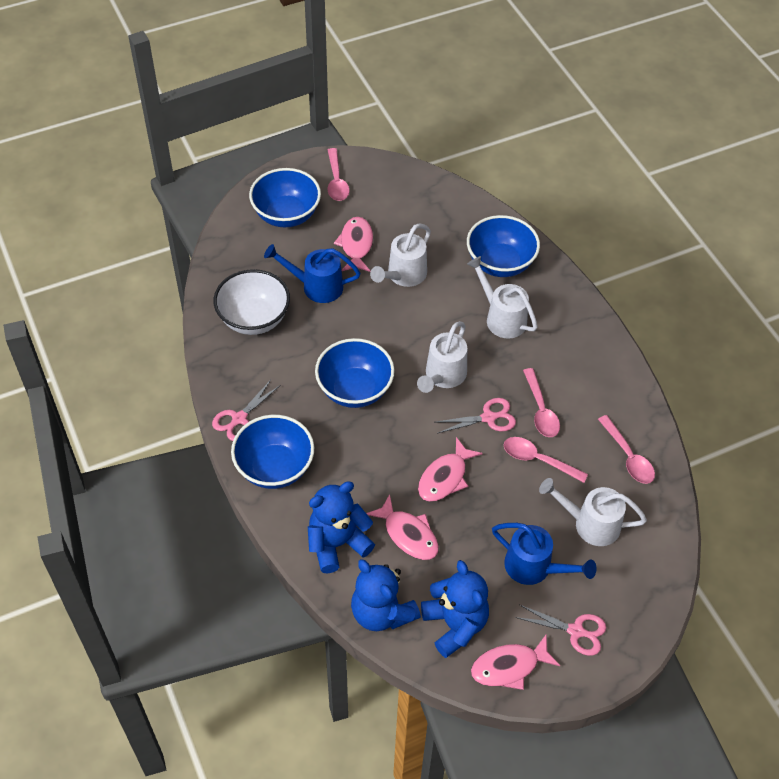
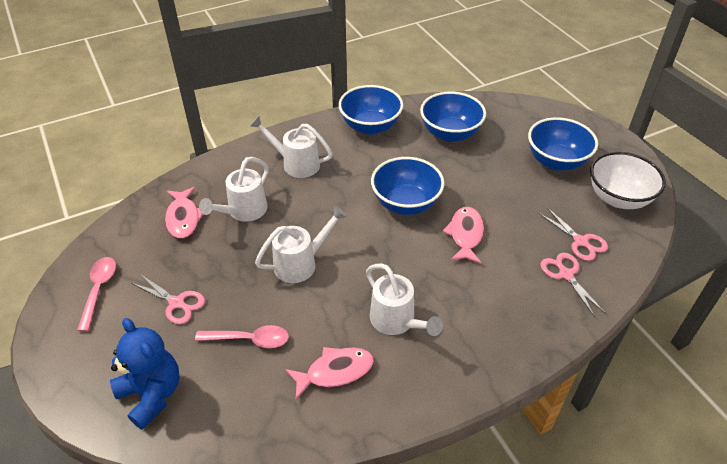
blue teddy bear: [308,481,375,574] [351,559,421,631] [421,560,489,658] = 3 -> [110,318,180,430] = 1
blue watering can: [264,244,360,303] [492,523,597,585] = 2 -> none = 0
pink fish: [334,217,373,272] [366,494,439,560] [418,437,483,502] [471,635,560,690] = 4 -> [165,187,203,239] [285,347,374,400] [442,207,484,264] = 3
pink spoon: [328,148,349,201] [504,437,588,483] [523,368,560,437] [598,415,655,484] = 4 -> [77,257,116,332] [195,325,289,348] = 2

